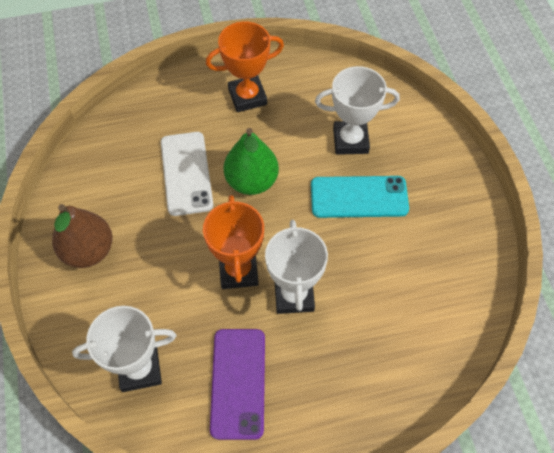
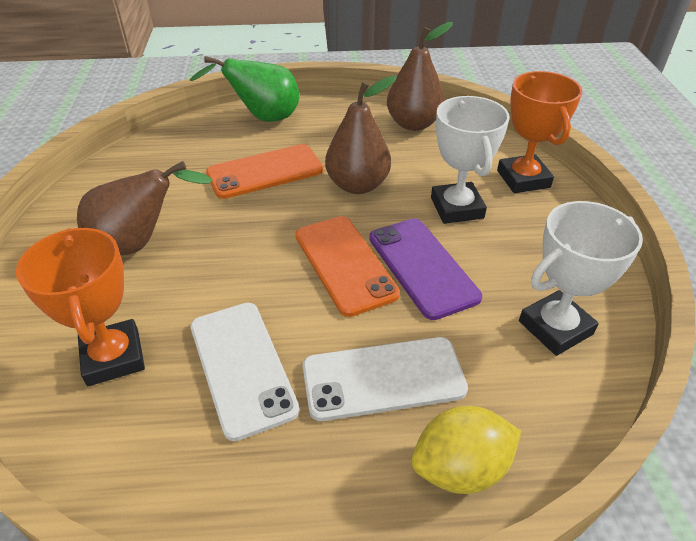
brown pear: [52,204,112,268] = 1 -> [77,161,212,255] [325,76,397,194] [387,22,453,131] = 3
orange phone: none = 0 -> [206,144,323,199] [295,216,400,317] = 2
turquoise phone: [311,176,409,218] = 1 -> none = 0
white phone: [161,132,213,216] = 1 -> [190,303,299,441] [303,337,468,421] = 2
white trophy: [72,306,176,392] [265,220,328,314] [315,66,400,155] = 3 -> [431,96,510,224] [519,201,643,356] = 2
yellow lemon: none = 0 -> [411,406,521,494] = 1

